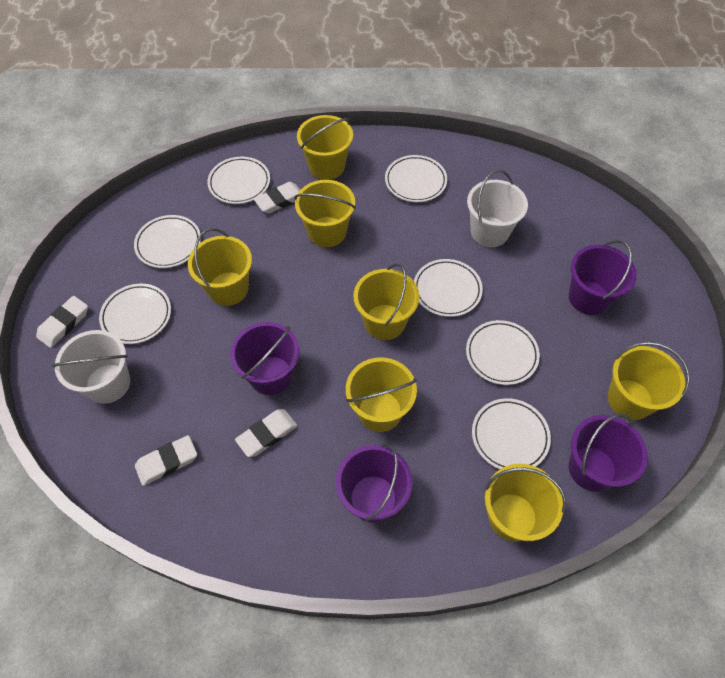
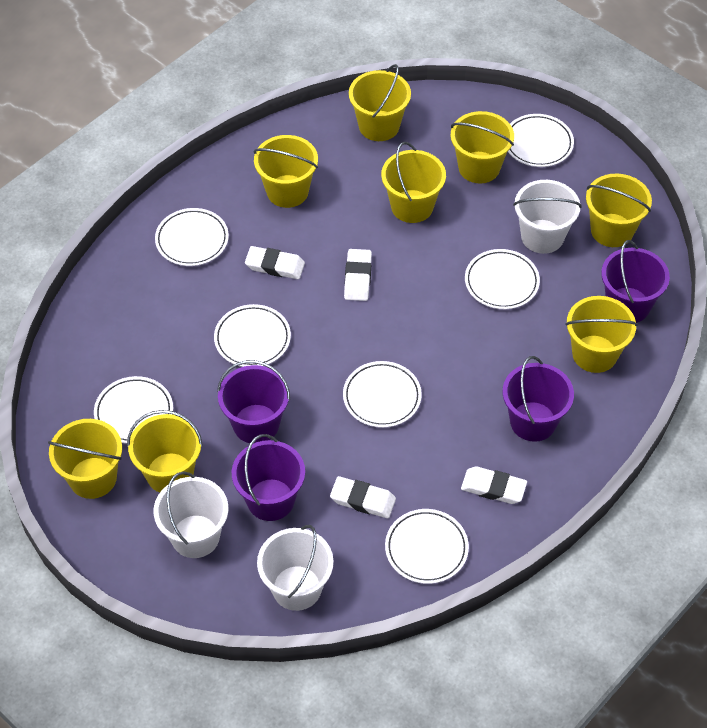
white bucket: [51,330,130,404] [467,170,528,247] = 2 -> [154,471,228,558] [257,525,333,611] [513,180,582,254] = 3
yellow bucket: [188,228,252,306] [294,180,356,247] [297,115,353,180] [346,357,417,432] [353,263,419,340] [484,464,566,542] [608,342,690,420] = 7 -> [48,419,122,499] [127,410,203,493] [254,135,318,208] [349,64,411,141] [381,142,446,223] [451,111,514,183] [565,296,638,373] [586,174,652,247] = 8

